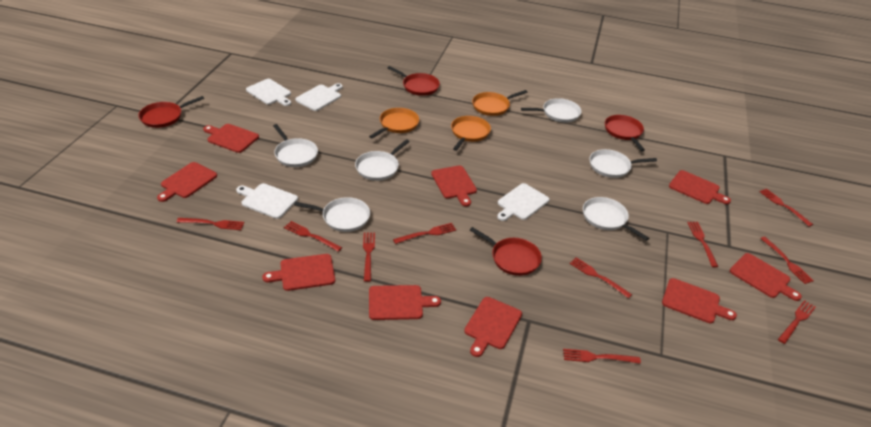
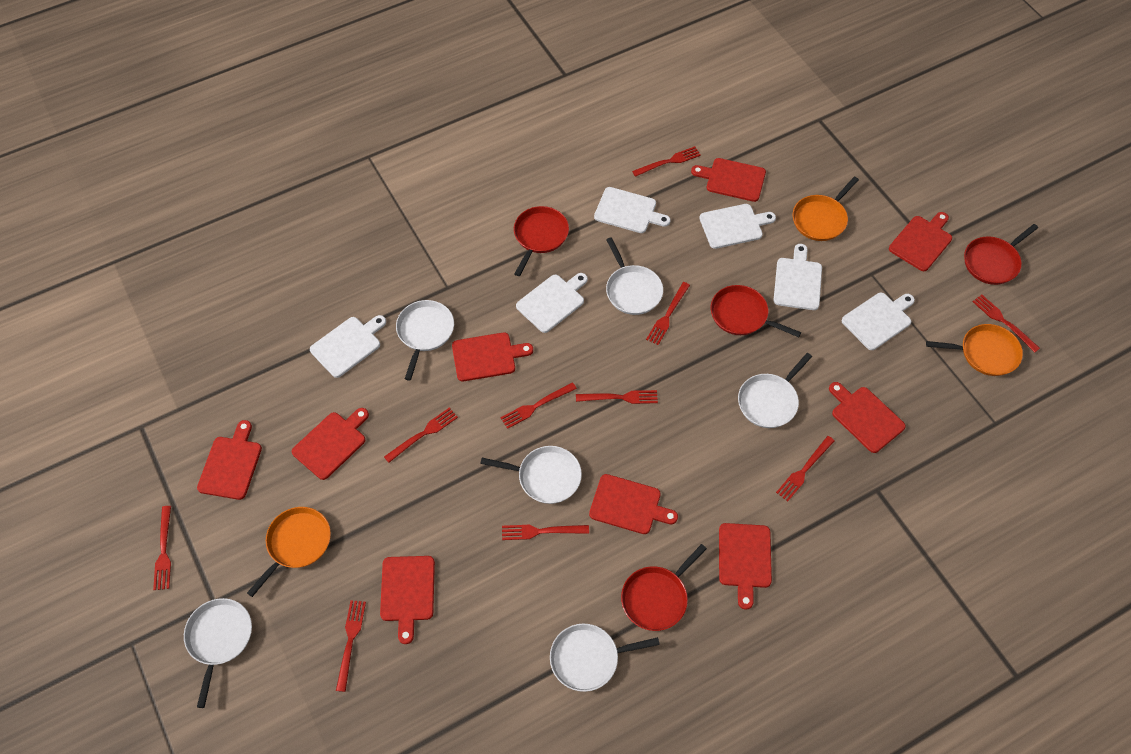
white cutting board: [236,183,298,219] [246,79,291,106] [295,83,343,111] [497,183,550,221] = 4 -> [310,315,386,378] [516,273,588,333] [594,187,671,233] [699,204,776,249] [774,244,822,310] [842,293,915,350] = 6

